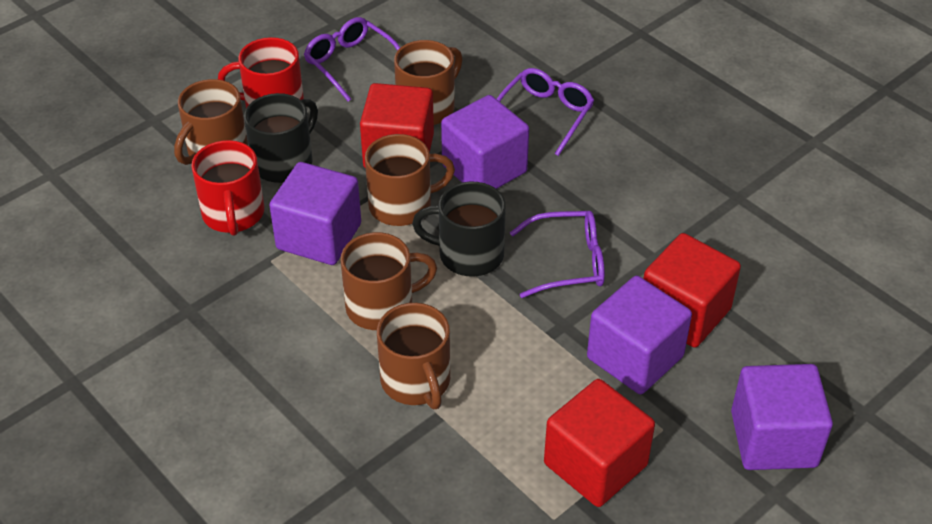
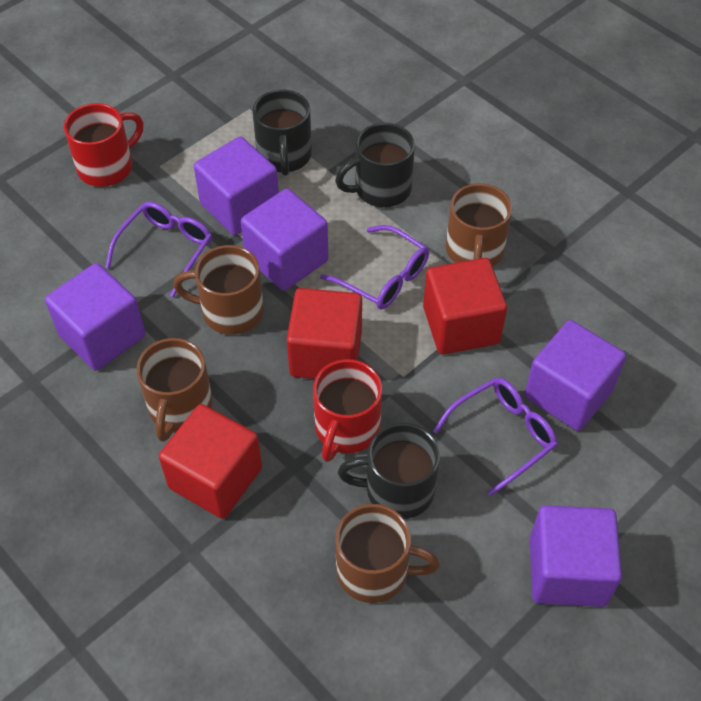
black mug: [244,93,318,183] [412,182,506,277] = 2 -> [252,90,312,176] [335,123,415,207] [338,423,440,519] = 3
brown mug: [174,79,248,165] [341,232,437,330] [365,134,455,226] [377,303,450,409] [394,40,463,125] = 5 -> [136,338,213,442] [173,245,264,335] [335,504,440,603] [446,183,512,267] = 4
purple cube: [269,162,361,265] [441,95,529,189] [587,276,692,394] [731,364,833,470] = 4 -> [45,263,146,370] [194,137,279,235] [241,189,328,291] [524,320,626,431] [530,505,622,607] = 5

